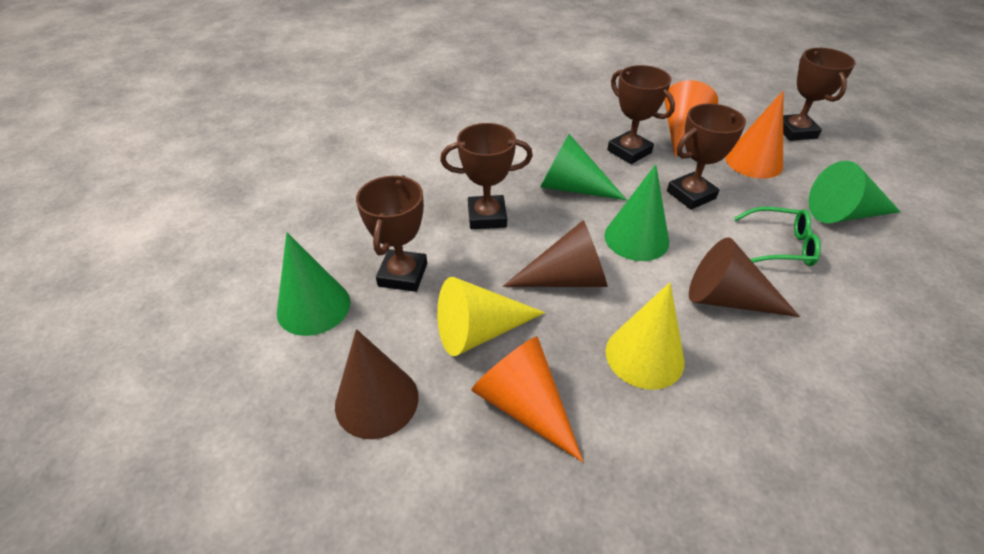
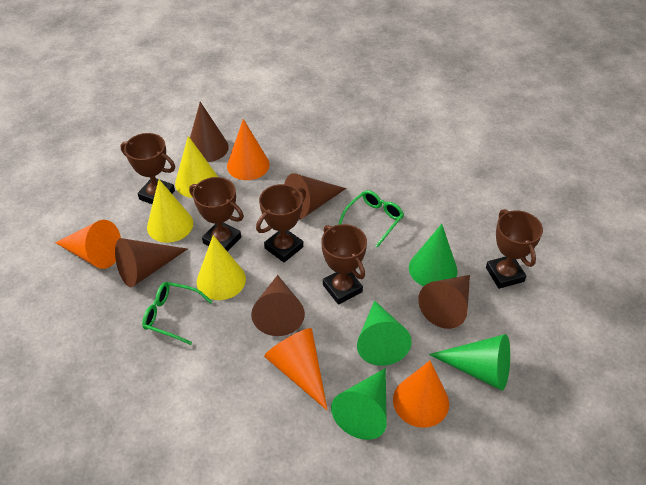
brown cone: [335,329,419,439] [503,220,608,287] [689,237,800,317] = 3 -> [115,238,187,287] [190,102,229,162] [251,275,305,336] [284,173,346,219] [418,275,470,329] = 5
green glasses: [734,207,821,266] = 1 -> [142,282,212,345] [338,190,404,248] = 2
orange cone: [471,336,584,462] [665,80,718,157] [725,91,783,178] = 3 -> [55,220,121,269] [227,119,270,180] [264,328,328,410] [393,361,449,428] = 4
yellow cone: [437,277,545,356] [606,282,685,390] = 2 -> [147,179,193,243] [175,136,218,198] [197,235,246,300] = 3

